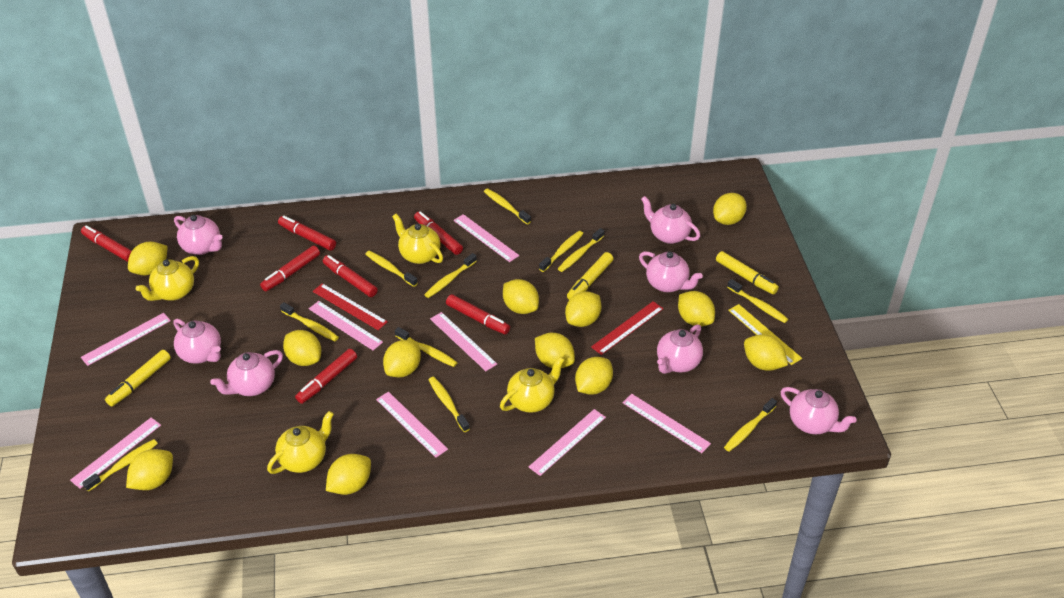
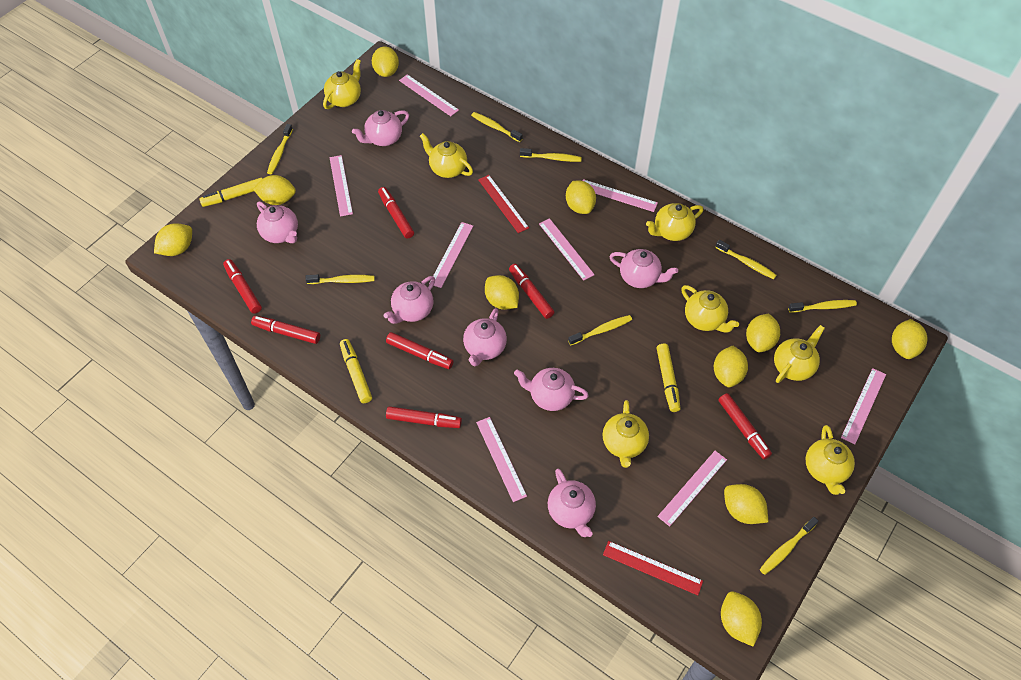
yellow lemon: [126,449,173,490] [128,241,168,275] [283,330,321,366] [326,454,371,495] [383,340,421,378] [503,279,539,314] [535,332,575,368] [565,291,602,327] [575,357,613,395] [678,291,715,326] [713,193,747,225] [744,334,788,371] = 12 -> [154,223,192,256] [253,175,296,205] [372,47,399,77] [485,275,519,310] [566,181,596,214] [714,346,748,387] [721,591,762,647] [724,484,768,524] [746,314,780,352] [892,319,928,359] = 10
yellow ruler: [728,304,802,365] = 1 -> none = 0
yellow teapot: [136,256,199,301] [267,411,334,474] [392,214,443,264] [500,357,564,413] = 4 -> [323,59,361,109] [420,133,473,178] [603,400,649,468] [646,203,704,241] [681,285,739,333] [774,325,825,383] [806,425,855,495] = 7
yellow toothbrush: [82,439,158,492] [280,302,339,341] [366,251,418,287] [395,327,458,367] [424,253,477,298] [429,377,470,432] [484,188,531,224] [539,231,584,272] [558,228,604,272] [724,398,777,452] [727,279,788,323] = 11 -> [267,124,293,174] [305,275,375,284] [471,112,523,142] [520,148,582,162] [568,315,632,345] [715,240,777,279] [760,517,819,575] [788,300,857,313] = 8

